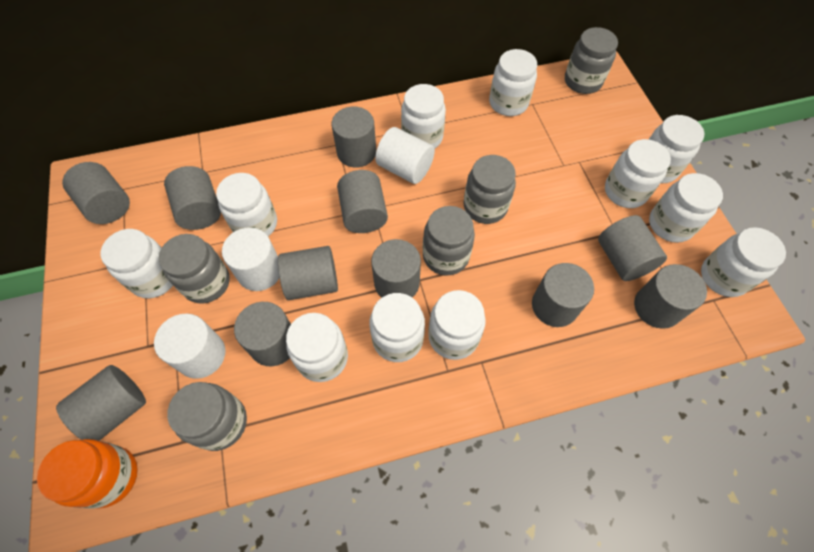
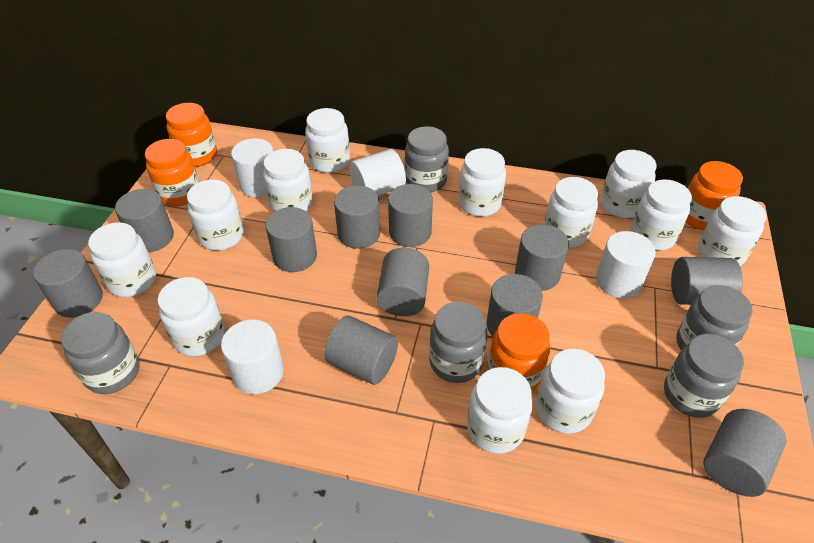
orange jar: [37,439,138,509] = 1 -> [145,139,199,206] [166,103,217,167] [488,313,550,392] [686,161,743,230] = 4
white cylinder: [154,314,226,379] [222,227,279,291] [375,127,435,184] = 3 -> [221,319,284,394] [231,138,273,197] [349,149,406,196] [596,231,656,298] = 4
white jar: [101,229,173,298] [216,173,277,237] [286,313,348,382] [369,293,425,362] [401,84,446,148] [428,290,486,360] [489,49,537,116] [605,139,671,208] [649,115,704,183] [649,173,723,243] [701,227,786,297] = 11 -> [88,222,156,297] [158,277,225,357] [187,180,244,251] [263,149,313,212] [305,108,350,173] [458,148,506,217] [467,367,533,454] [536,349,605,434] [544,177,598,248] [600,150,657,218] [631,179,692,251] [698,196,766,266] = 12

